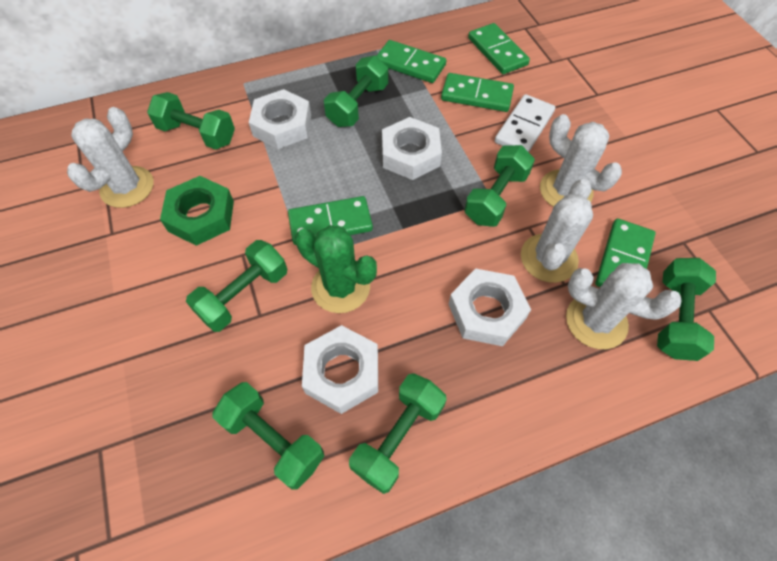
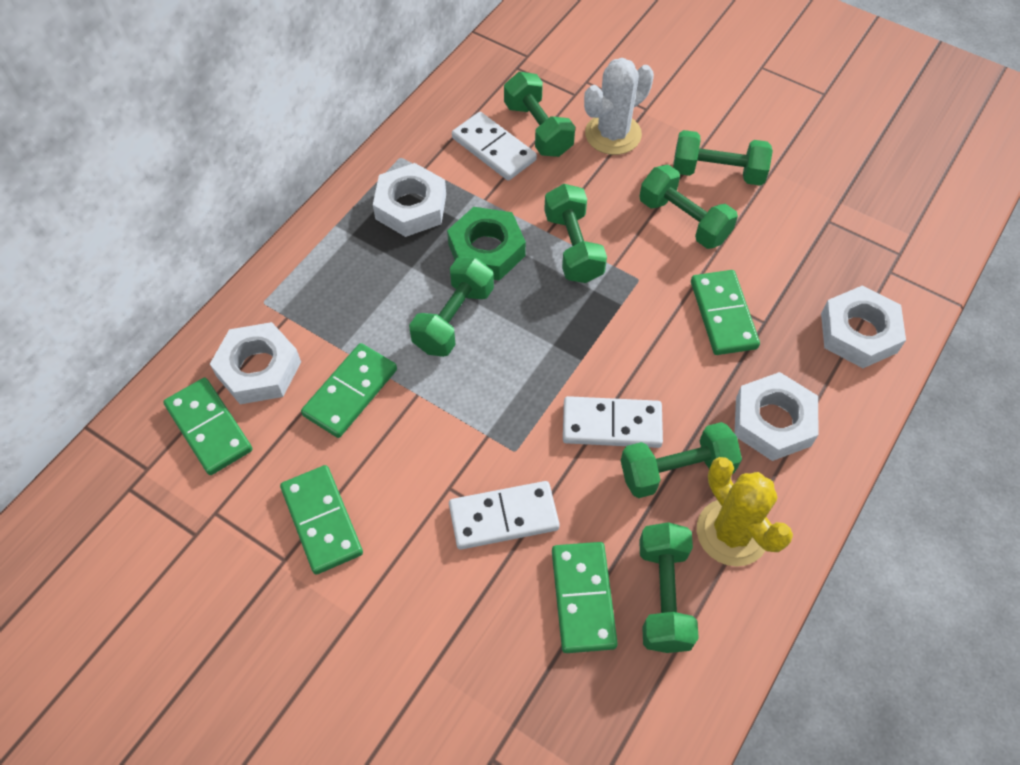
green cactus: [295,225,377,313] = 1 -> none = 0
white cactus: [67,107,154,208] [521,179,593,283] [540,114,622,207] [566,263,682,349] = 4 -> [584,58,654,155] = 1
white domino: [494,94,555,152] = 1 -> [449,481,560,550] [452,112,537,181] [563,396,663,448] = 3
yellow cactus: none = 0 -> [697,457,793,567] = 1

